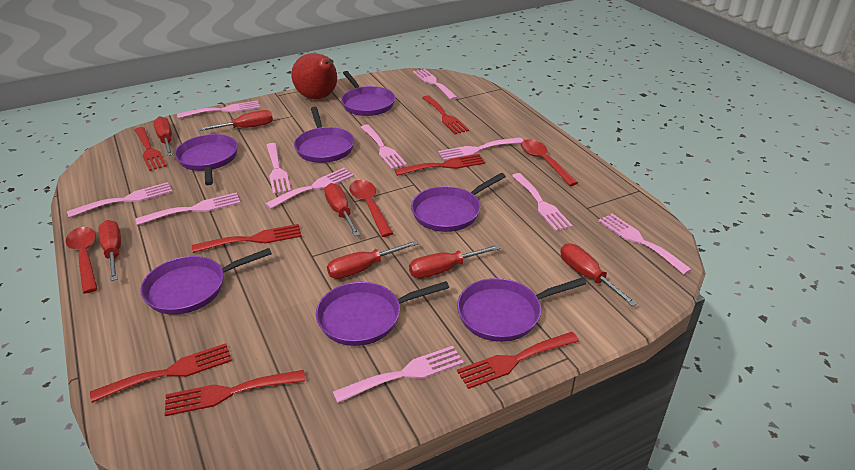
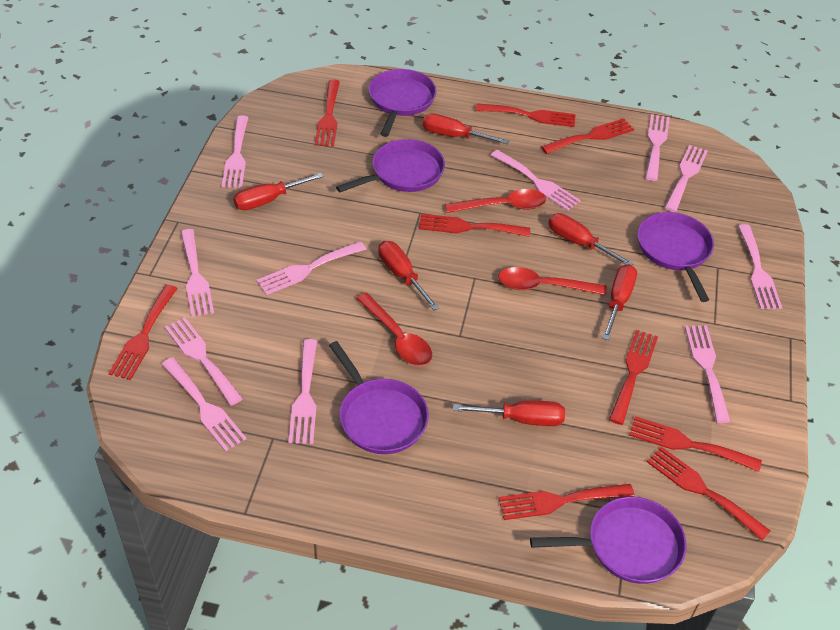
purple pan: [140,248,272,315] [175,134,238,185] [294,107,355,163] [316,281,449,346] [341,71,395,116] [411,173,506,232] [457,278,586,342] = 7 -> [329,341,429,454] [336,139,445,192] [369,69,436,137] [530,497,686,584] [638,212,714,302] = 5
red fork: [90,343,232,403] [135,127,167,171] [165,370,305,416] [192,224,302,253] [395,154,485,176] [422,95,469,134] [457,332,579,389] = 7 -> [108,285,178,380] [315,79,340,147] [419,214,530,237] [476,103,576,127] [499,484,635,520] [541,118,634,154] [609,330,658,425] [629,416,762,472] [647,447,771,541] = 9
red pear: [291,53,337,99] = 1 -> none = 0
red screwdriver: [98,220,121,281] [153,116,173,156] [198,110,273,131] [324,183,360,236] [327,240,418,279] [409,245,501,278] [560,243,637,306] = 7 -> [233,173,323,210] [378,241,440,310] [423,113,509,144] [453,400,565,426] [548,213,634,265] [602,264,637,340] = 6

